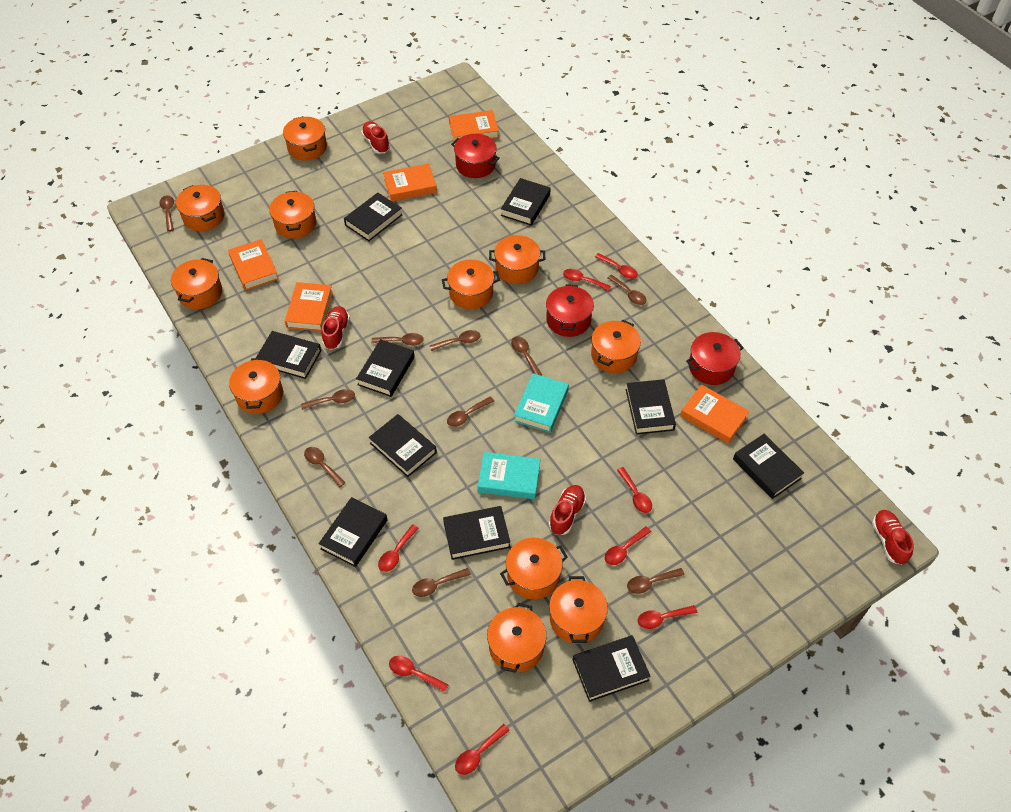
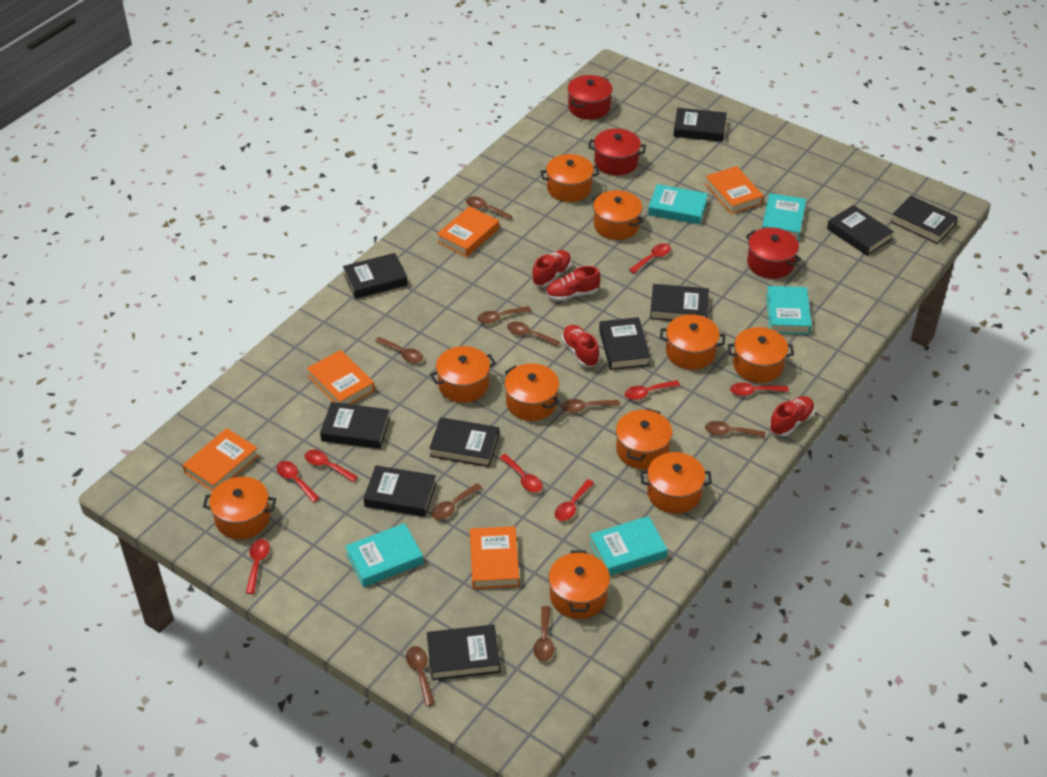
brown spoon: [159,195,174,231] [301,389,355,410] [304,447,345,487] [371,333,424,346] [412,568,471,597] [430,330,480,351] [447,396,494,427] [511,336,542,376] [607,275,647,305] [627,568,684,594] = 10 -> [375,337,423,363] [406,646,435,706] [431,483,482,520] [466,196,513,220] [477,306,531,324] [507,322,560,346] [533,606,554,661] [561,399,620,413] [705,421,765,438] = 9
orange pot: [171,258,222,309] [176,185,225,231] [229,358,283,414] [269,191,316,239] [283,116,327,161] [442,259,500,309] [487,603,547,673] [489,235,545,284] [500,538,568,599] [549,576,608,644] [591,320,641,373] = 11 -> [203,477,276,539] [430,346,496,403] [504,363,560,421] [540,154,599,202] [548,550,610,619] [592,190,644,240] [616,408,672,469] [640,452,712,514] [660,314,725,370] [728,327,794,383] = 10
turquoise book: [478,452,540,499] [514,373,569,433] = 2 -> [345,523,424,587] [589,516,667,575] [648,184,708,225] [762,193,806,241] [766,286,812,334] = 5

